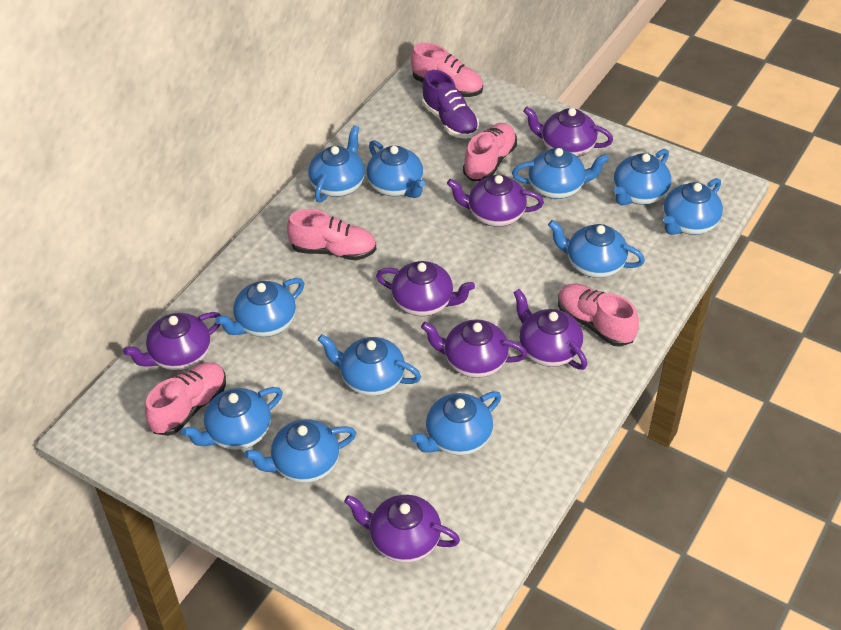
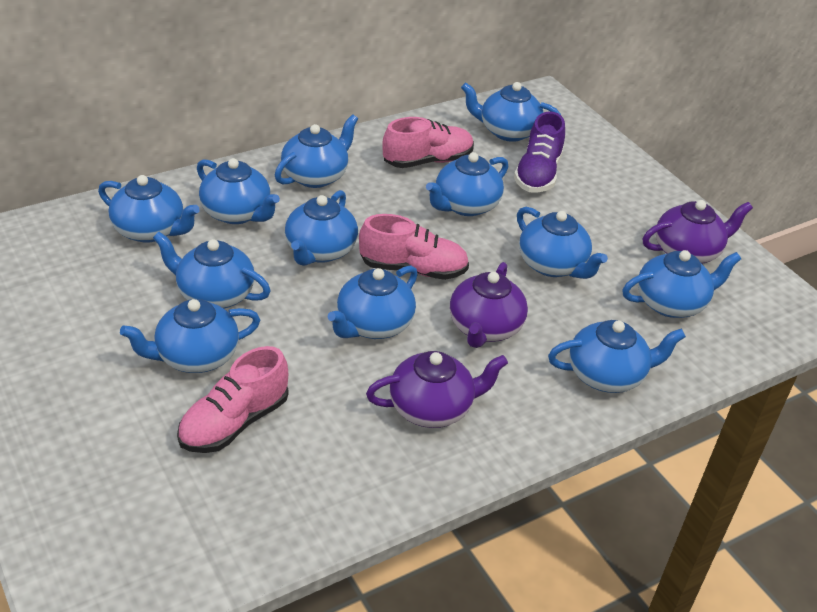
blue teapot: [181,387,283,450] [215,278,304,337] [244,419,356,483] [308,125,365,202] [318,334,421,396] [367,140,425,198] [411,391,501,455] [512,148,609,199] [548,220,645,278] [614,149,671,205] [663,178,723,235] = 11 -> [98,175,200,243] [120,299,260,373] [153,232,271,309] [197,158,280,224] [275,114,358,188] [285,190,358,266] [328,265,418,339] [426,152,508,216] [461,82,561,142] [517,207,608,279] [548,320,686,393] [622,250,741,318] = 12
pink shoe: [145,362,226,436] [287,209,376,260] [411,43,483,97] [463,123,517,181] [558,284,639,347] = 5 -> [177,346,288,453] [359,214,469,280] [382,117,474,168] = 3
purple teapot: [123,312,221,370] [344,495,460,563] [376,261,475,316] [421,319,527,378] [447,175,544,227] [513,289,587,370] [523,107,613,157] = 7 -> [366,351,508,428] [450,262,528,348] [643,200,753,264] = 3

